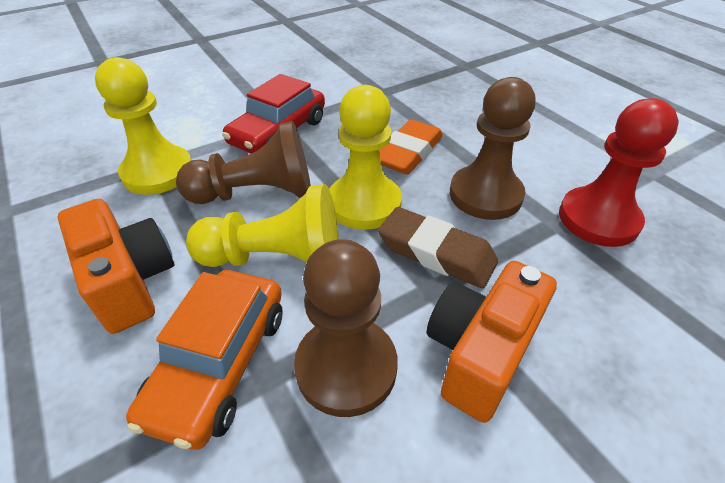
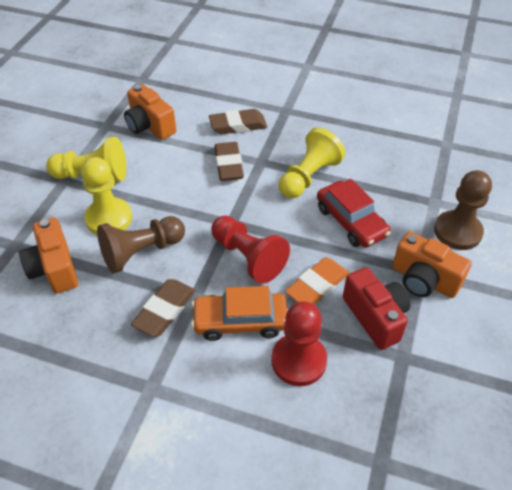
brown eraser: [378,207,498,288] = 1 -> [131,279,196,337] [209,109,267,134] [214,142,244,181] = 3
brown pawn: [176,121,311,204] [294,239,398,417] [450,77,535,220] = 3 -> [97,216,185,274] [434,170,492,250] = 2
orange camera: [58,199,174,334] [427,261,557,423] = 2 -> [19,217,78,293] [124,84,176,140] [392,232,472,298] = 3
red camera: none = 0 -> [343,267,411,350] = 1
red pawn: [559,98,679,247] = 1 -> [211,216,290,284] [271,301,327,386] = 2

